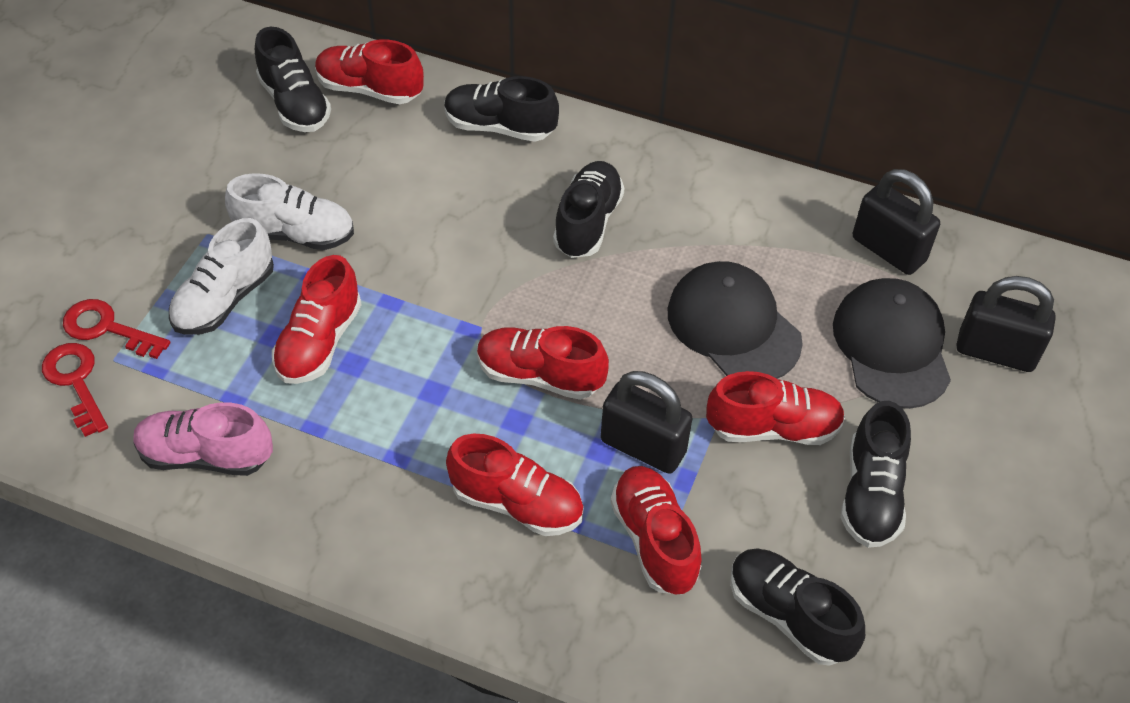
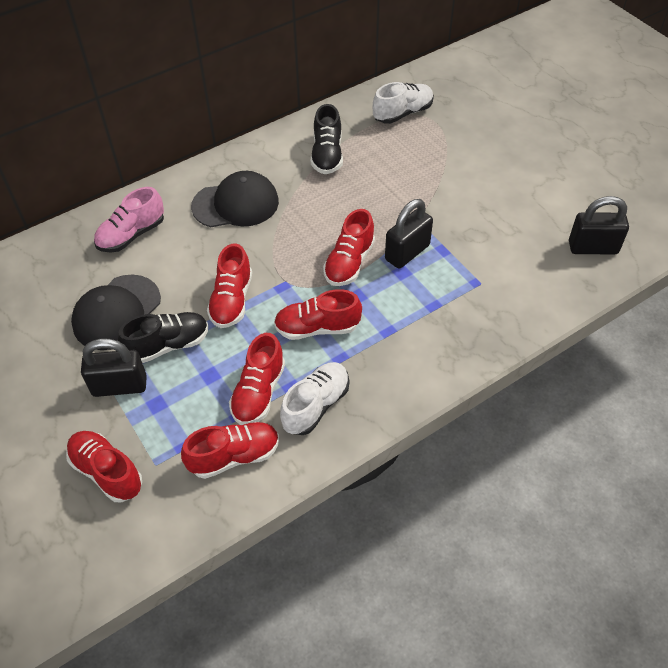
black shoe: [255,27,331,132] [444,76,559,142] [553,161,624,258] [730,548,865,666] [841,401,911,548] = 5 -> [118,312,208,363] [311,104,343,174] = 2
red key: [42,343,108,437] [63,299,170,359] = 2 -> none = 0

